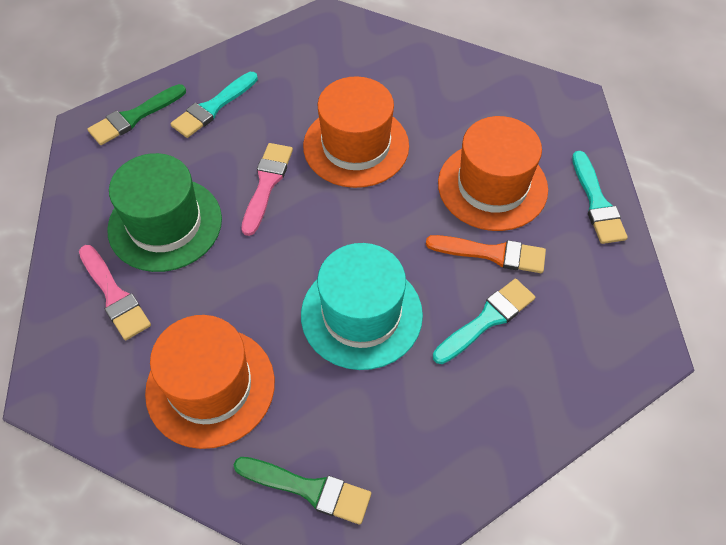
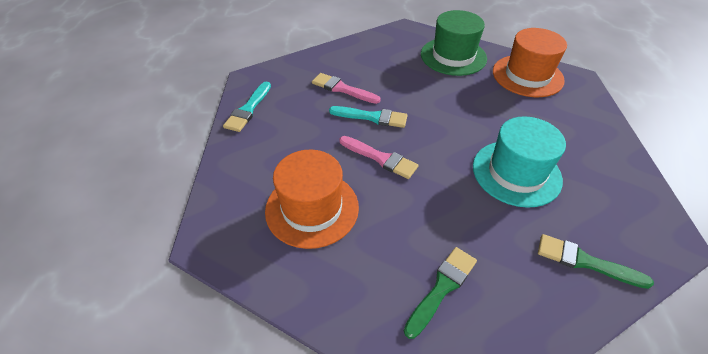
orange brush: [426,235,546,273] = 1 -> none = 0
orange hat: [145,315,275,449] [303,76,409,188] [438,116,548,231] = 3 -> [265,150,359,249] [493,28,567,97] = 2
turquoise brush: [170,72,258,138] [433,279,535,364] [572,151,628,244] = 3 -> [223,82,271,132] [329,106,408,128] = 2

